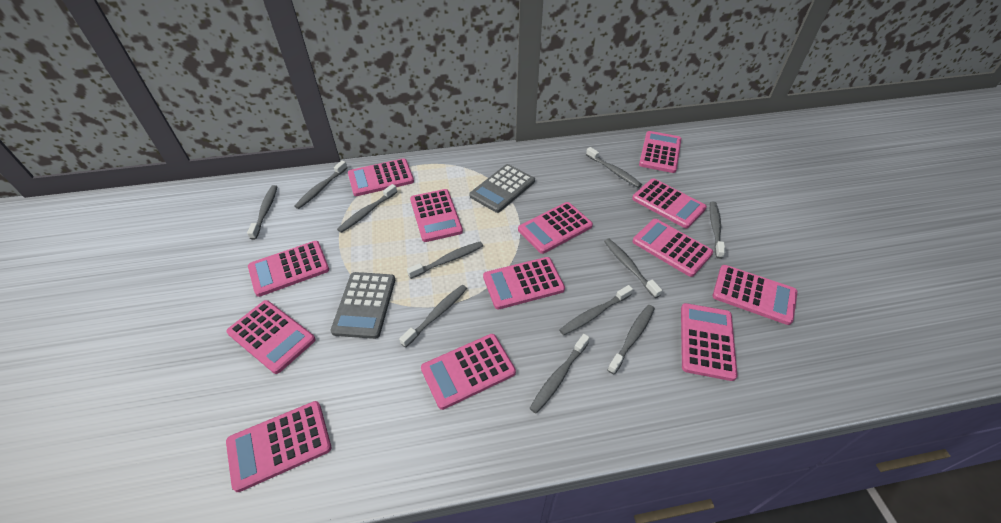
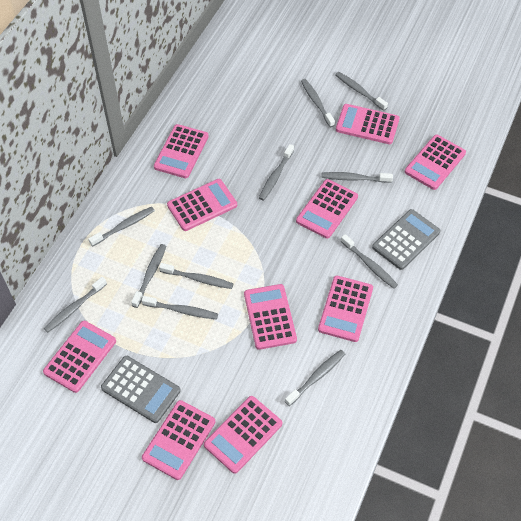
pink calculator: [226,300,316,374] [226,401,331,492] [248,241,329,297] [348,158,414,196] [410,189,463,242] [421,334,516,410] [483,257,565,309] [518,202,593,254] [632,179,707,229] [632,219,713,277] [639,131,681,173] [681,303,738,381] [713,265,797,325] = 13 -> [43,321,116,393] [142,400,215,480] [154,124,209,178] [167,179,237,231] [204,396,282,474] [244,284,297,350] [296,179,358,239] [318,276,373,342] [336,104,400,144] [405,135,466,190] = 10

